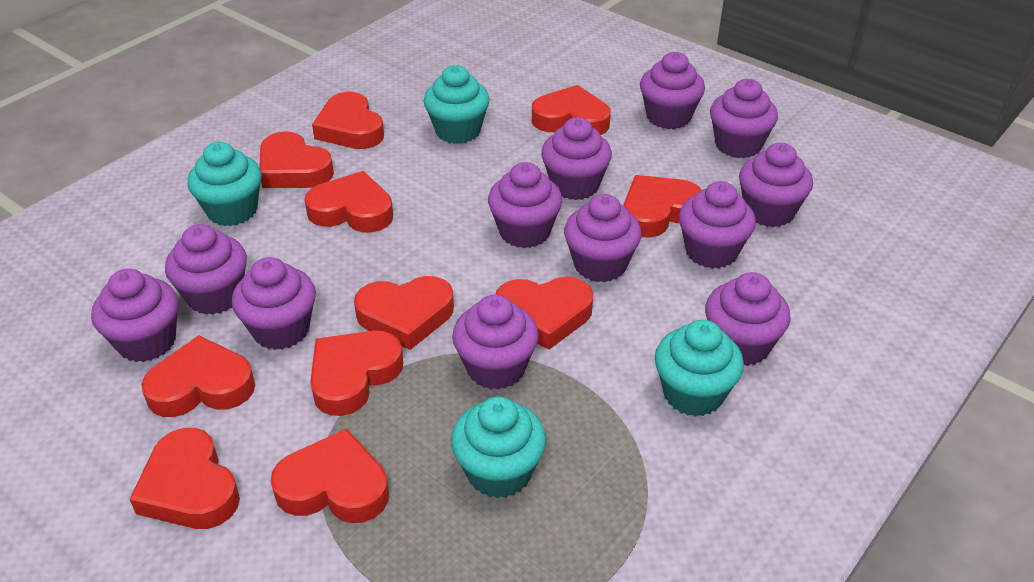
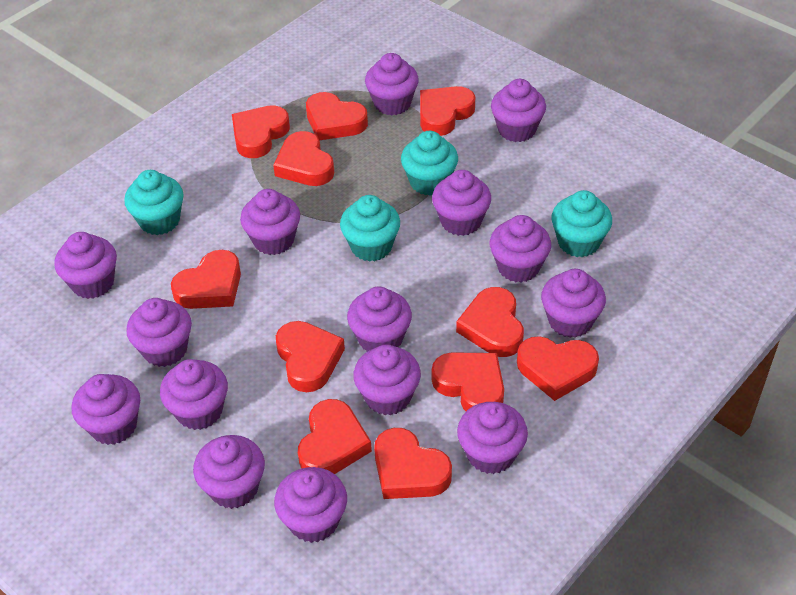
purple cupcake: [91,269,178,362] [165,224,247,315] [232,257,316,350] [452,294,539,390] [488,162,562,248] [541,117,612,200] [564,194,642,282] [640,52,705,129] [679,181,756,269] [705,272,791,366] [710,79,778,158] [739,143,813,227] = 12 -> [54,232,117,299] [71,374,140,445] [126,298,192,367] [160,359,228,430] [193,435,265,509] [240,189,300,255] [274,467,347,543] [347,286,412,352] [353,345,421,415] [365,53,419,115] [432,170,491,236] [457,402,528,474] [490,215,551,282] [491,79,546,142] [541,269,606,338] = 15

